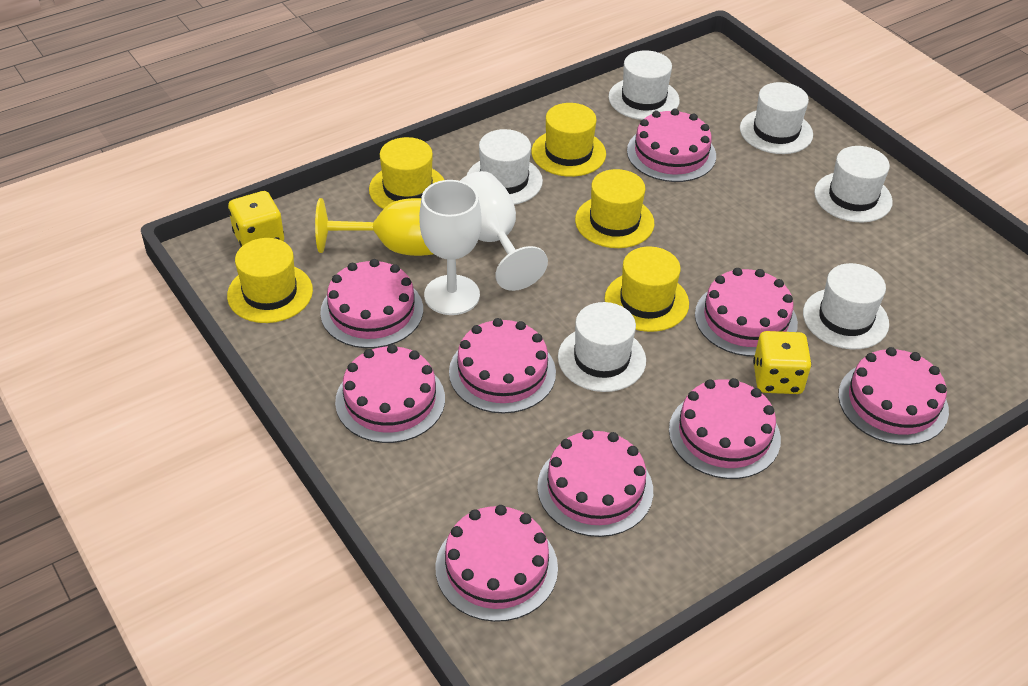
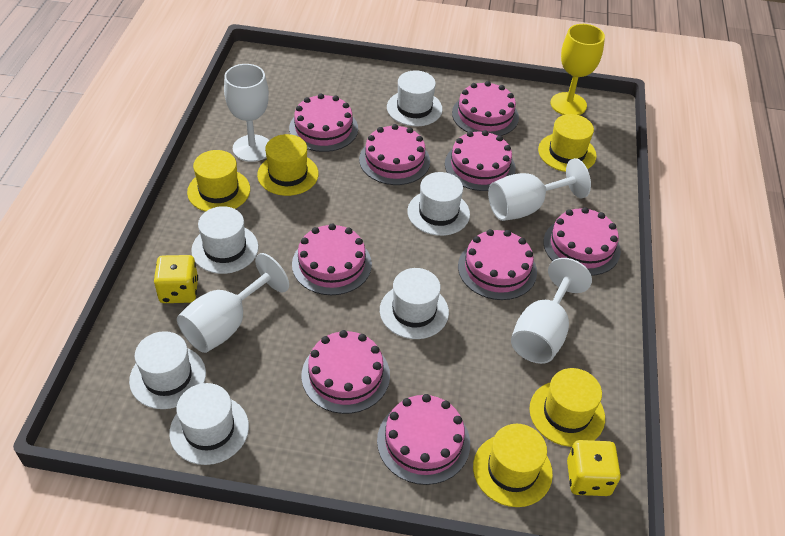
white goblet: [419,180,482,315] [460,171,548,291] = 2 -> [177,253,289,353] [224,64,269,162] [488,158,591,221] [511,258,592,364] = 4

